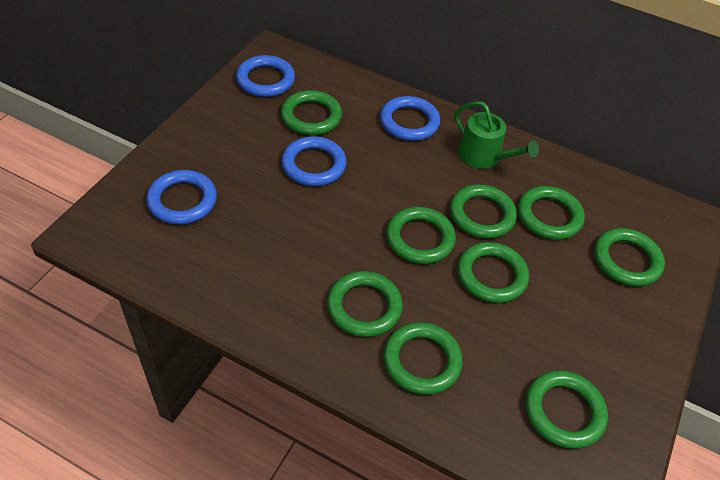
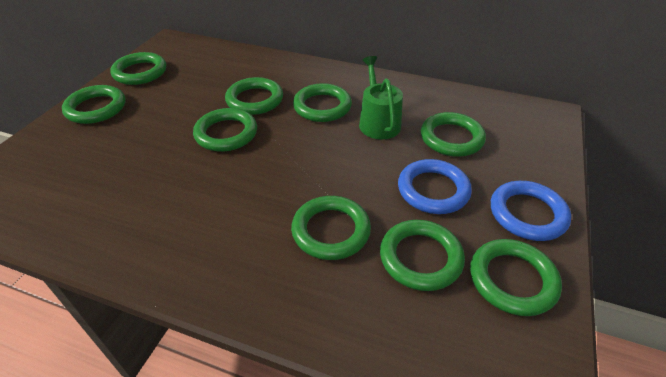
blue ring: [146,170,217,224] [236,55,295,97] [282,136,347,186] [380,96,440,141] = 4 -> [398,159,472,214] [491,181,571,241] = 2

